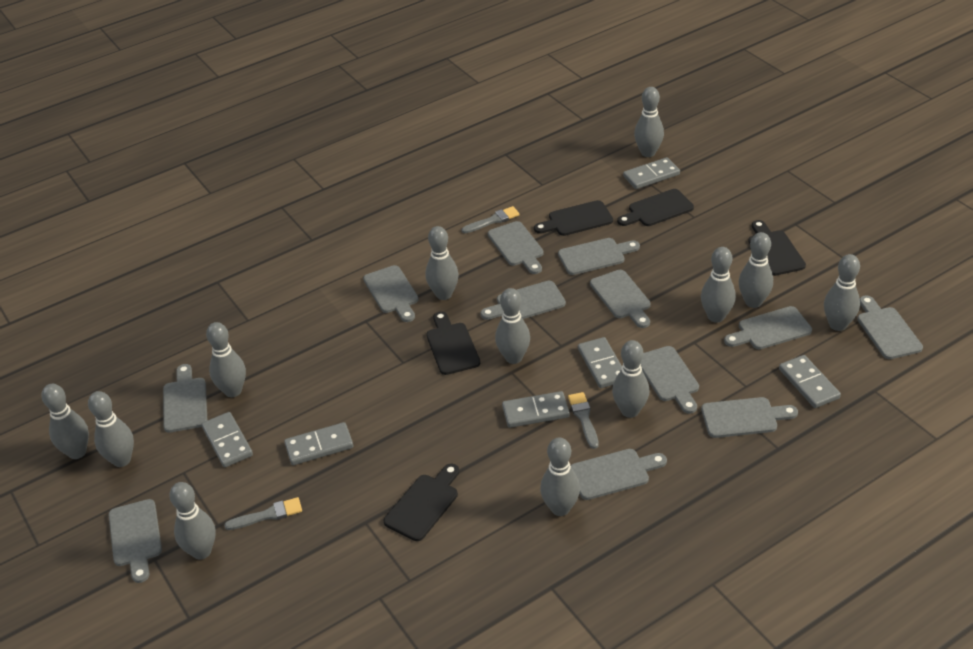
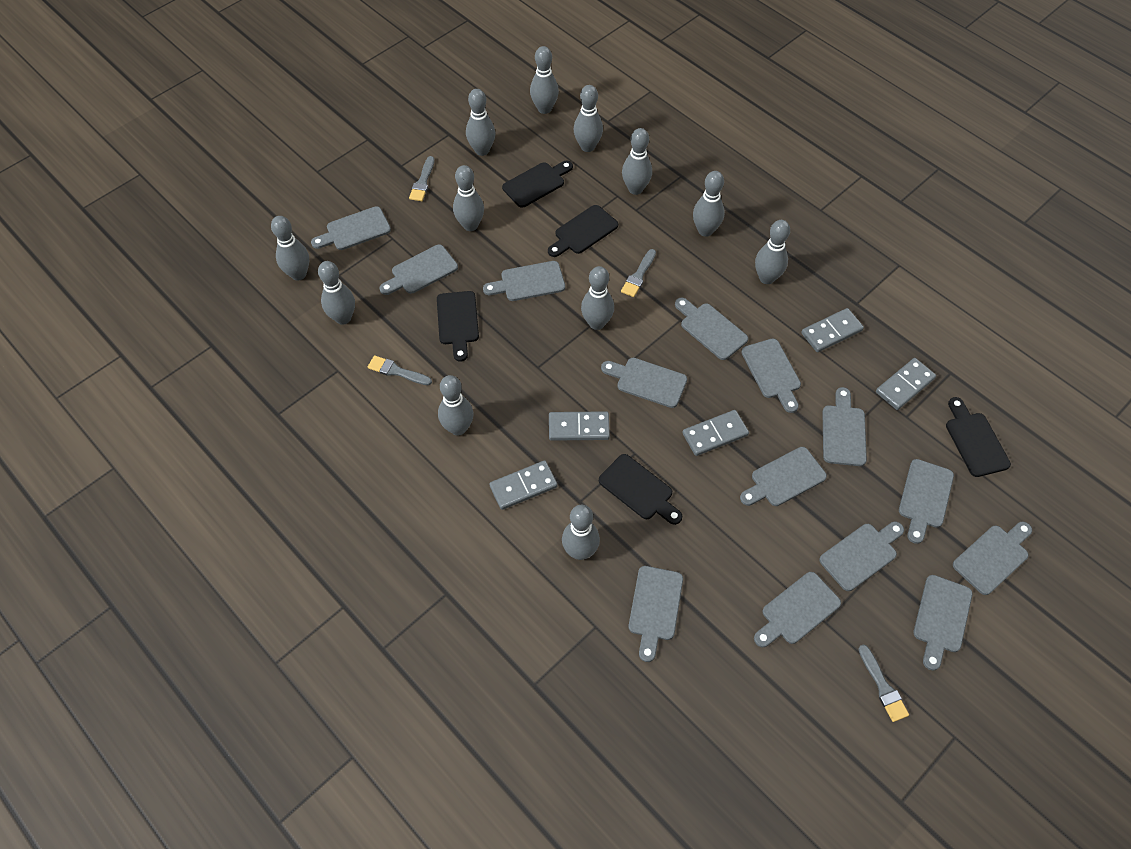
grey brush: [224,497,302,530] [462,206,520,233] [568,392,599,449] = 3 -> [368,355,432,385] [409,156,434,201] [621,249,656,297] [859,644,909,722] = 4
grey cutting board: [109,499,162,583] [163,364,207,433] [363,265,419,322] [480,281,566,320] [488,221,544,274] [558,238,640,275] [571,449,667,500] [590,270,651,328] [640,346,699,414] [701,397,798,438] [724,306,812,349] [857,295,923,359] = 12 -> [311,206,391,250] [379,245,458,295] [483,261,565,301] [601,358,687,408] [628,566,683,662] [675,298,748,360] [740,447,827,506] [741,339,801,413] [754,572,841,647] [819,522,904,591] [822,387,867,466] [899,459,954,544] [914,575,972,671] [953,522,1032,595] = 14
grey domino: [202,412,253,467] [284,422,353,465] [502,391,570,428] [578,337,622,388] [623,157,680,189] [779,355,841,408] = 6 -> [489,460,558,510] [549,411,610,441] [682,410,749,456] [801,308,864,352] [876,358,936,410] = 5

